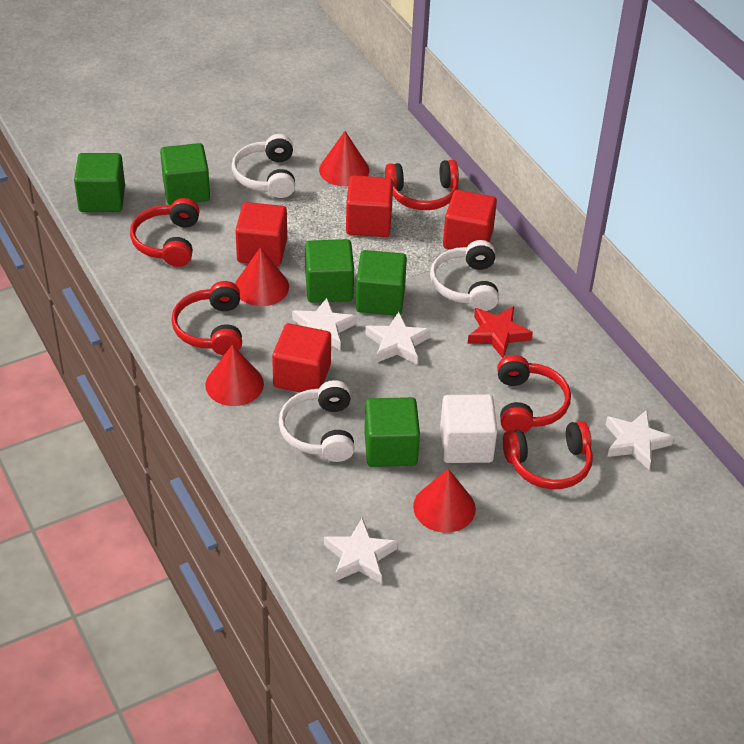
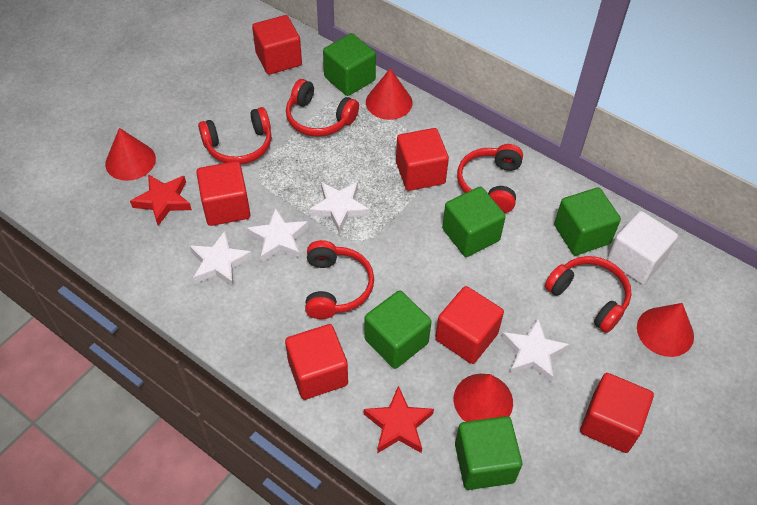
red cube: [235,202,287,266] [272,323,331,392] [346,175,393,237] [443,190,497,249] = 4 -> [196,161,251,226] [252,15,302,75] [285,324,348,400] [396,128,449,191] [435,286,504,364] [580,373,654,453] = 6
red star: [468,306,533,358] = 1 -> [130,174,192,226] [364,386,434,453] = 2
white headphones: [231,134,295,198] [279,380,355,462] [430,240,499,311] = 3 -> none = 0

